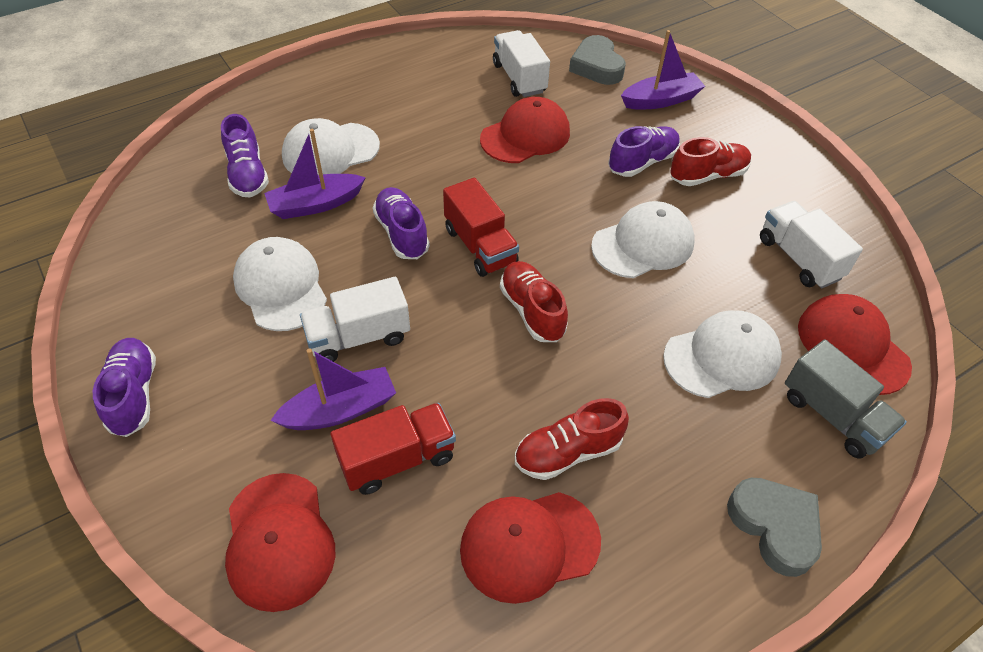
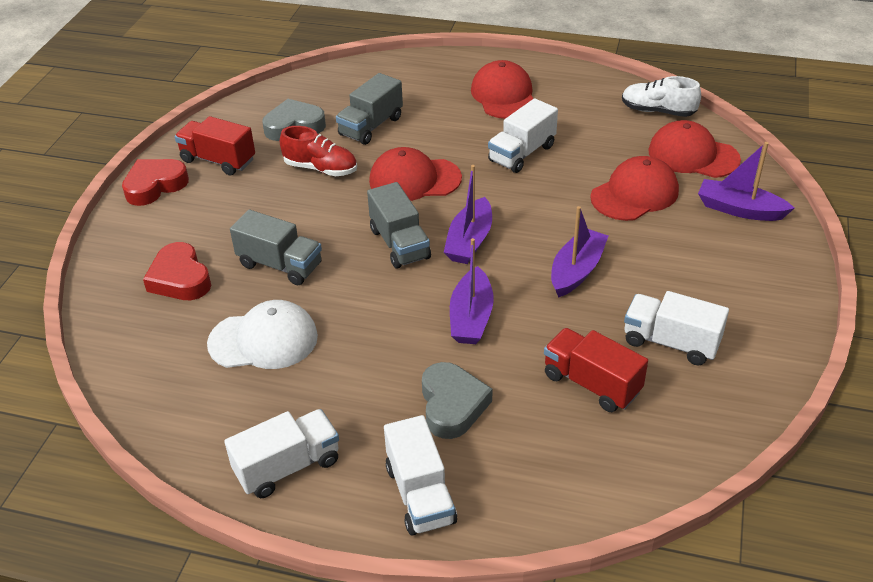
grey truck: [785,339,907,458] = 1 -> [230,210,322,285] [336,73,403,145] [367,182,431,269] = 3
purple boat: [264,129,366,219] [270,348,396,430] [621,30,705,109] = 3 -> [444,165,492,264] [450,238,494,344] [551,206,608,298] [698,142,795,221] = 4
purple shoe: [93,338,156,437] [221,114,269,197] [373,187,430,259] [608,126,680,177] = 4 -> none = 0
red heart: none = 0 -> [122,159,189,206] [143,242,211,300] = 2
red shoe: [500,261,568,342] [515,398,629,480] [670,137,752,186] = 3 -> [280,126,357,176] = 1
white cap: [233,237,327,331] [282,118,380,175] [591,201,695,278] [663,310,782,398] = 4 -> [207,300,318,369] = 1
white shoe: none = 0 -> [622,76,701,117] = 1
white truck: [300,277,410,362] [493,30,550,97] [760,201,863,289] = 3 -> [224,409,339,498] [384,415,457,535] [488,98,558,173] [624,291,729,365] = 4

